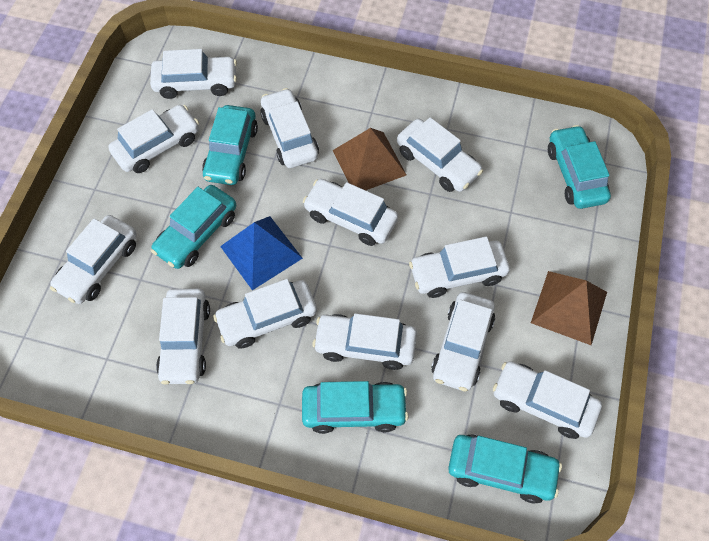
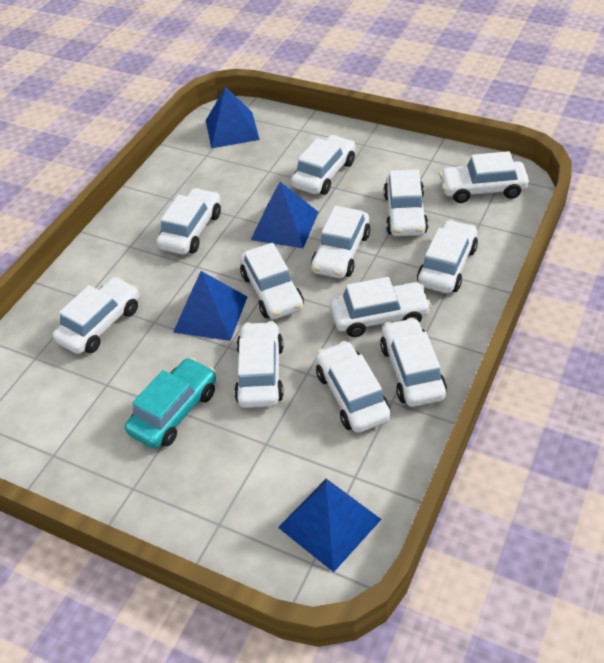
blue pyramid: [220,216,303,290] = 1 -> [173,271,247,341] [206,87,260,148] [251,182,318,248] [278,479,381,572] = 4
brown pyramid: [333,128,406,190] [531,271,607,345] = 2 -> none = 0
turquoise car: [151,185,236,269] [202,105,258,185] [302,381,408,434] [448,434,562,504] [548,125,611,209] = 5 -> [125,357,216,449] = 1

